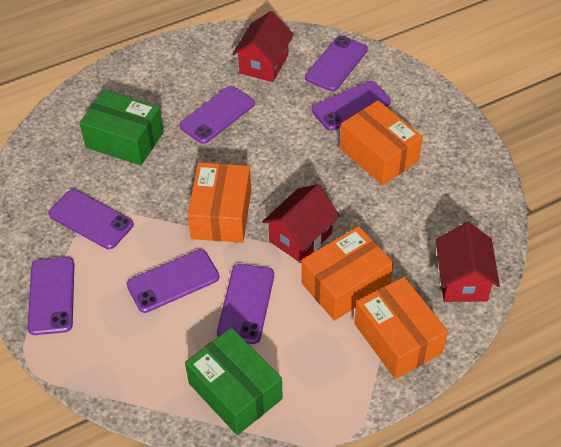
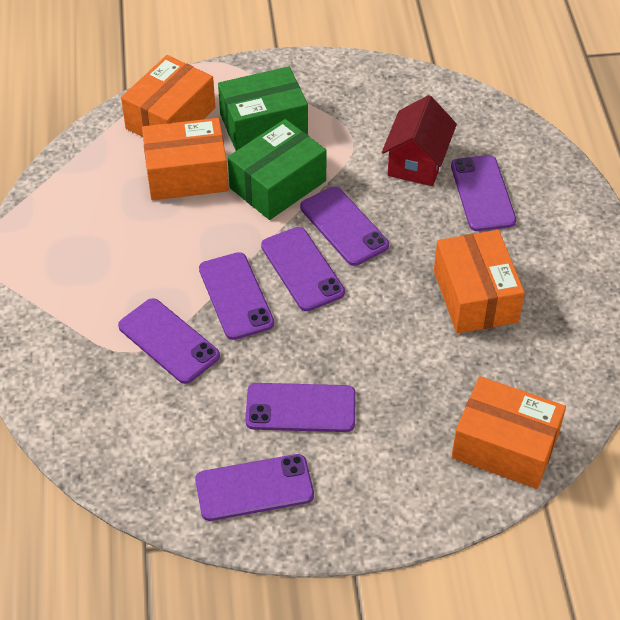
red house: [232,11,294,82] [262,184,340,263] [436,222,500,302] = 3 -> [382,95,457,186] = 1

